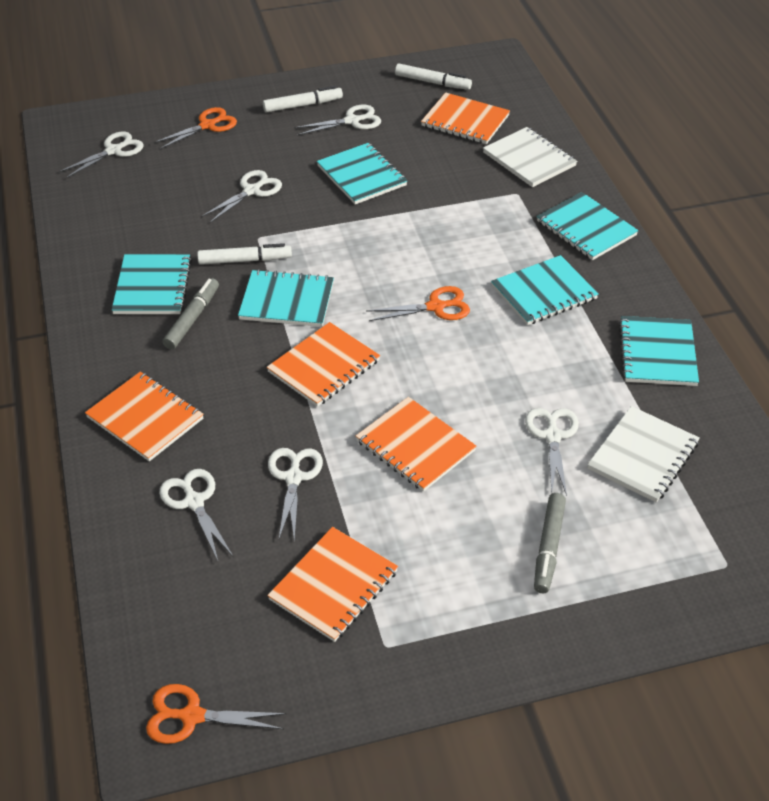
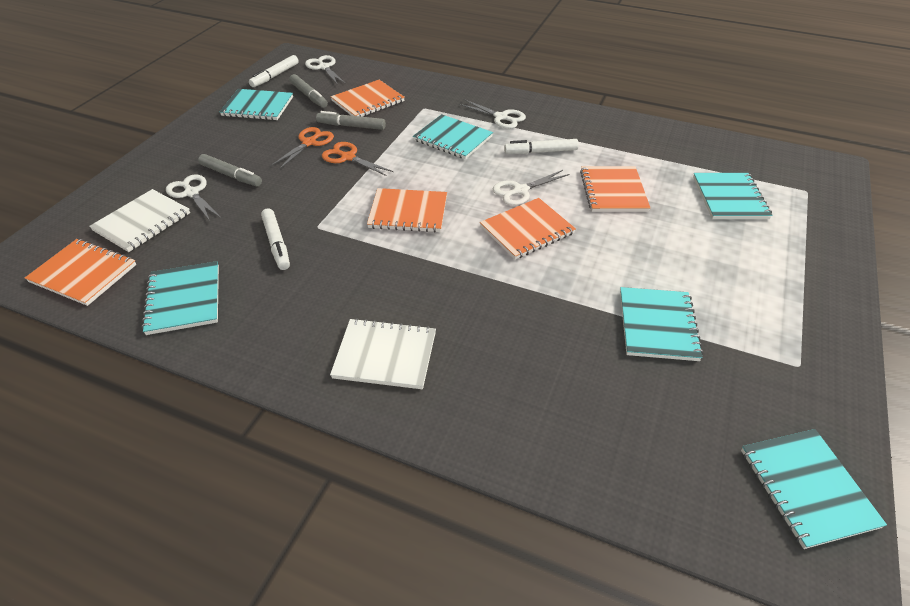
grey marker: [162,278,219,350] [534,493,566,593] = 2 -> [198,154,262,186] [289,74,328,108] [316,111,386,130] = 3
orange scissors: [146,684,286,744] [153,107,237,149] [366,286,470,321] = 3 -> [271,127,334,170] [322,142,393,176] = 2
white scissors: [59,132,144,178] [159,469,233,560] [201,170,282,223] [268,448,323,542] [294,105,381,135] [525,408,579,496] = 6 -> [166,174,221,221] [305,55,346,85] [458,99,526,129] [493,170,570,206] = 4

